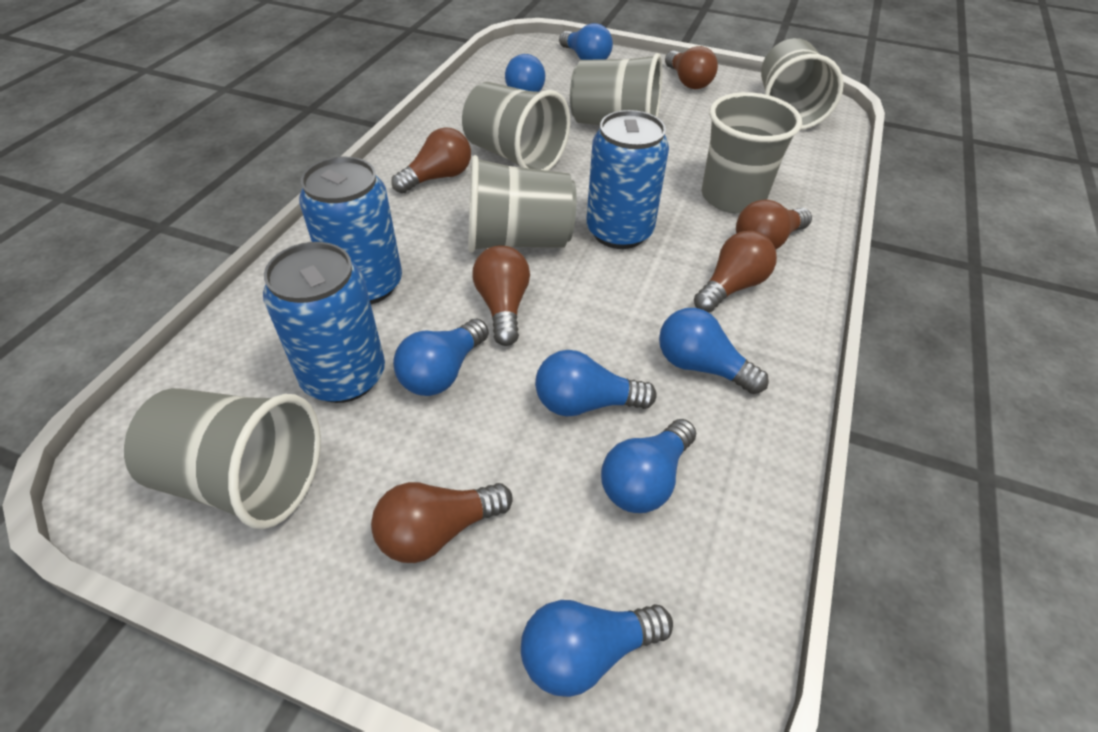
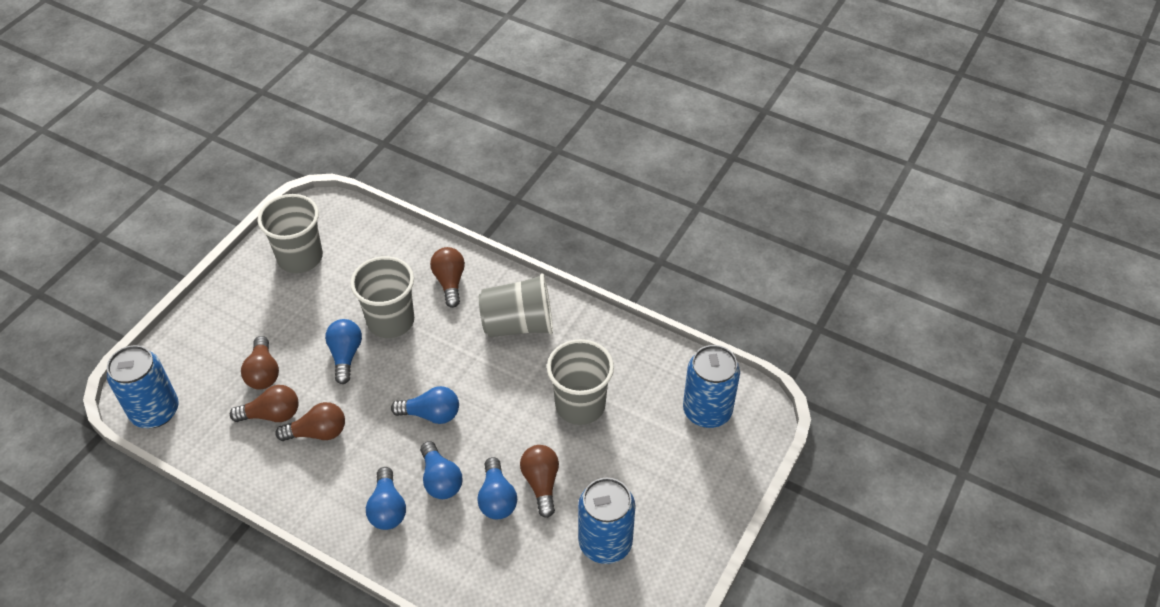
blue light bulb: [393,319,489,396] [505,54,546,92] [521,600,673,697] [535,350,657,417] [559,23,613,60] [601,419,696,513] [659,308,769,394] = 7 -> [325,319,362,384] [366,467,406,530] [391,386,459,424] [420,441,462,499] [477,457,517,519] = 5
brown light bulb: [371,482,513,563] [391,127,471,193] [473,245,530,346] [665,46,718,89] [694,231,777,313] [736,199,812,249] = 6 -> [230,385,298,422] [241,336,279,390] [276,402,345,441] [430,247,465,308] [520,445,559,518] = 5
grey cup: [124,388,321,529] [462,82,570,171] [468,155,577,252] [570,53,662,125] [702,92,802,214] [761,38,844,130] = 6 -> [258,194,323,273] [350,256,414,338] [479,273,553,337] [547,339,614,425] = 4

